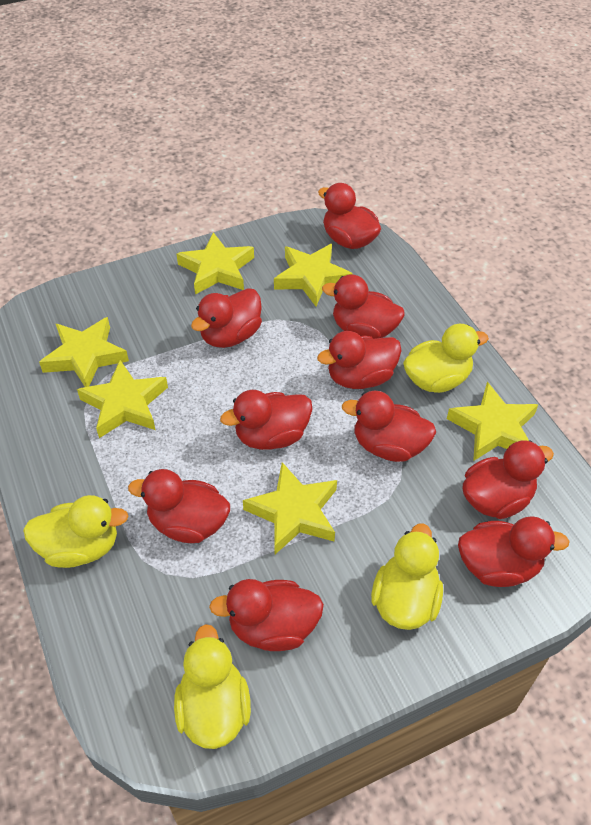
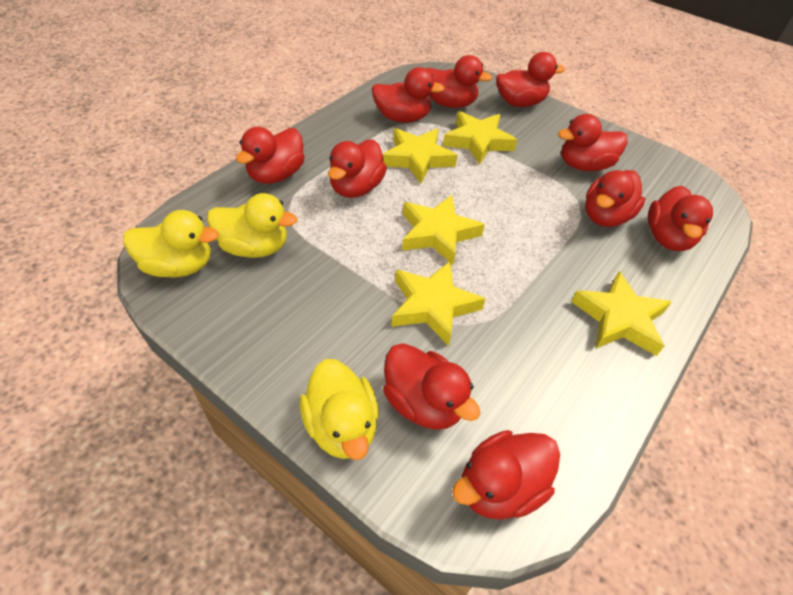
yellow duck: [23,495,129,568] [174,624,251,749] [371,523,443,630] [403,324,489,393] = 4 -> [123,210,219,277] [207,193,297,258] [300,359,379,460] = 3
yellow star: [39,317,129,387] [77,360,168,438] [177,232,254,295] [243,462,337,554] [274,244,353,307] [447,382,538,461] = 6 -> [383,128,458,183] [391,261,485,346] [402,195,485,265] [443,111,517,164] [571,271,671,356] = 5

